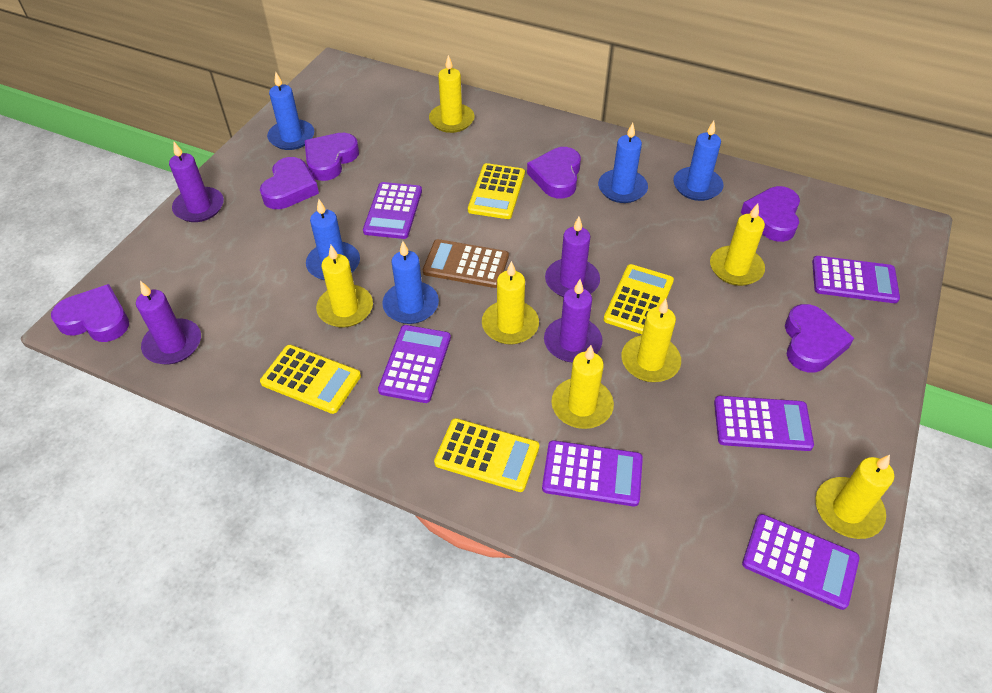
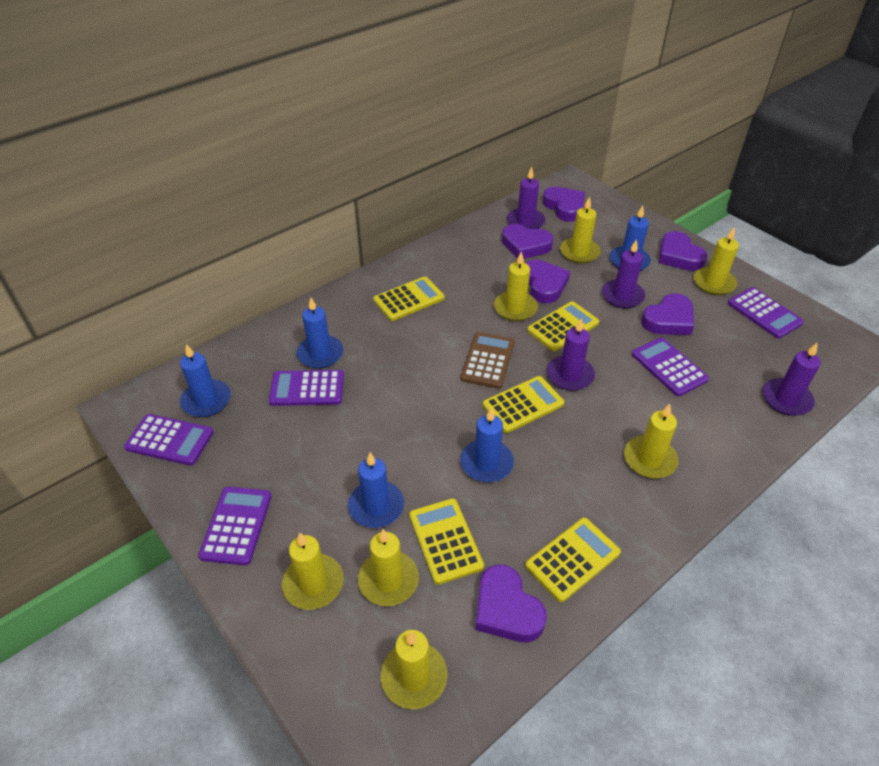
purple calculator: [363,182,422,239] [378,325,451,403] [542,440,643,506] [714,396,814,451] [742,514,860,610] [812,256,900,303] = 6 -> [124,414,214,466] [198,487,272,565] [269,370,344,406] [632,337,709,396] [728,287,804,339] = 5
yellow calculator: [260,345,361,414] [434,418,539,492] [468,163,525,219] [604,264,674,334] = 4 -> [373,276,444,321] [409,498,484,585] [482,376,564,433] [525,518,621,602] [527,301,599,351] = 5

